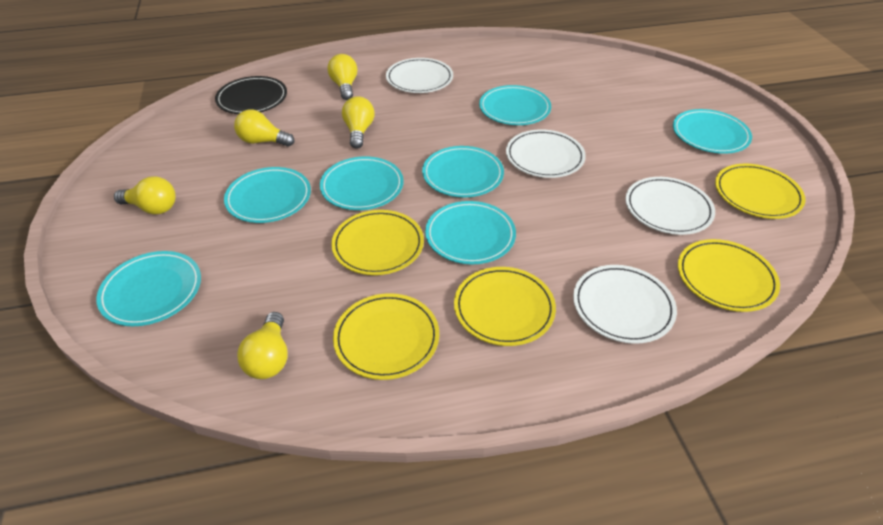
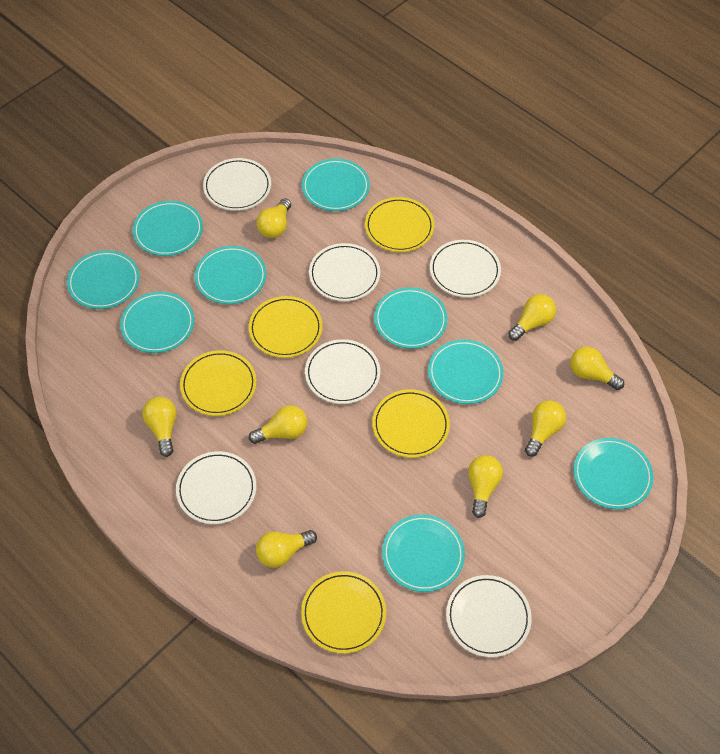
black plate: [215,76,287,114] = 1 -> none = 0
turquoise plate: [96,251,201,326] [224,167,311,223] [320,157,404,210] [422,146,504,197] [425,201,516,264] [479,85,551,125] [673,109,752,154] = 7 -> [67,250,140,309] [120,292,194,353] [133,201,203,256] [195,246,267,304] [302,159,370,211] [374,288,448,349] [382,515,465,592] [428,339,504,404] [574,438,654,509] = 9
white plate: [386,58,453,93] [506,129,586,178] [573,265,677,344] [626,177,715,235] = 4 -> [176,451,256,524] [203,158,271,211] [305,339,380,404] [309,243,380,301] [430,240,501,298] [446,575,532,657] = 6
yellow light bulb: [114,176,176,214] [234,110,294,147] [237,312,288,379] [328,54,357,100] [342,96,374,149] = 5 -> [142,397,177,457] [249,405,307,444] [256,198,291,238] [256,530,317,568] [468,455,503,518] [508,294,556,341] [525,400,566,457] [570,347,624,390] = 8

